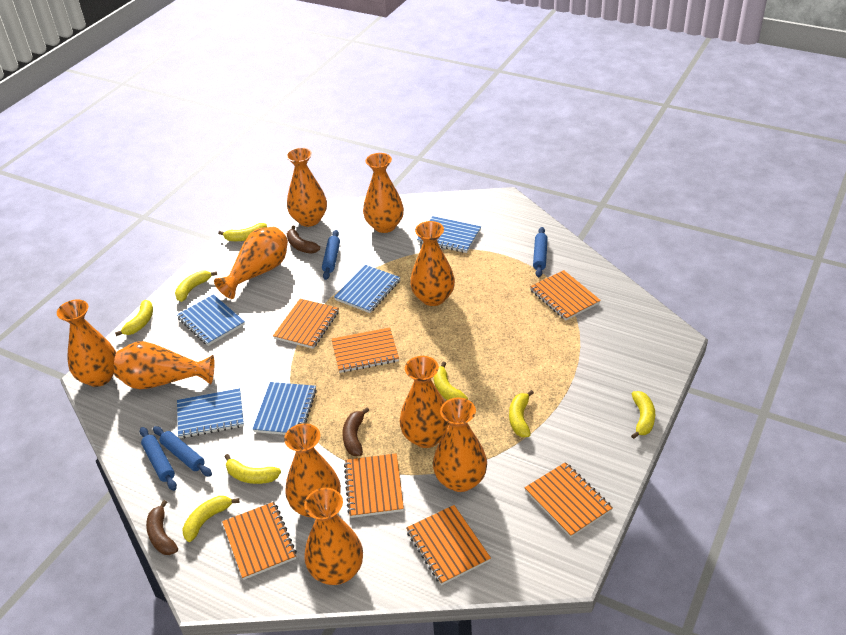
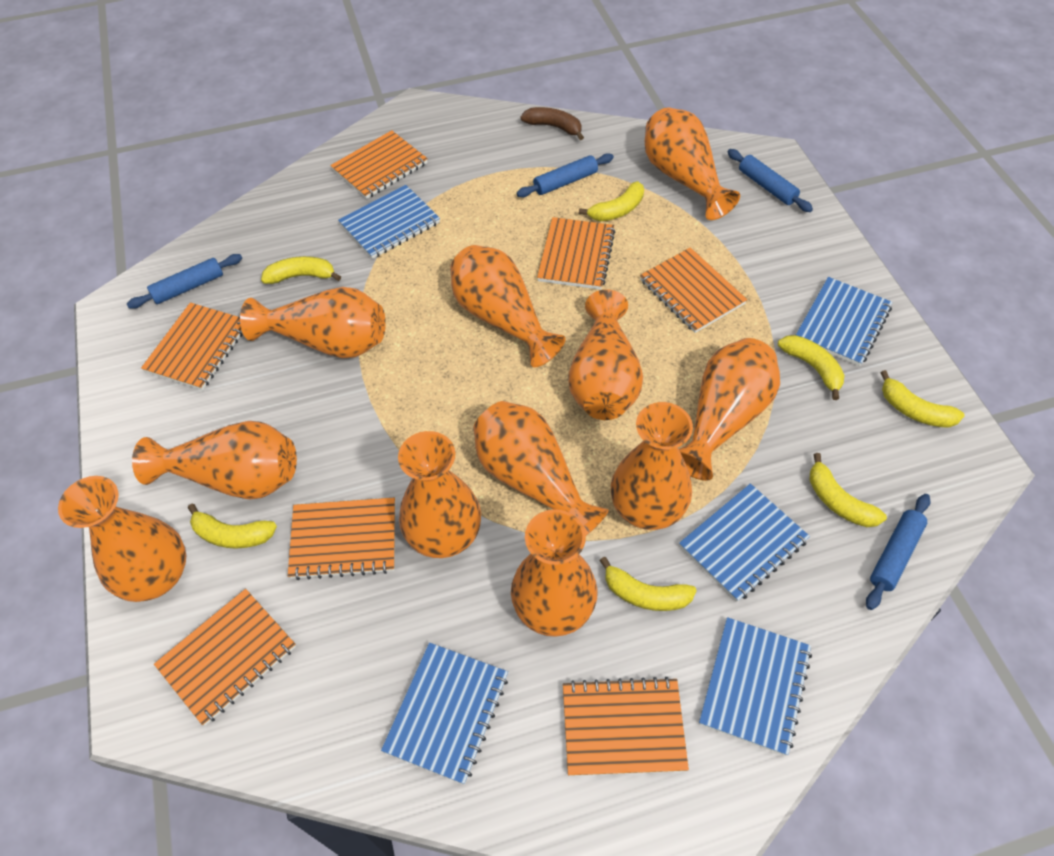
brown banana: [146,500,178,555] [287,226,320,254] [342,407,369,456] = 3 -> [520,107,584,140] = 1
orange vase: [57,299,116,387] [114,341,214,389] [214,227,288,299] [284,423,341,518] [286,147,327,227] [304,488,363,585] [363,153,404,233] [399,356,450,448] [410,221,455,306] [433,398,487,492] = 10 -> [58,476,186,602] [132,421,297,499] [240,287,386,358] [398,431,481,558] [450,245,566,367] [473,401,609,535] [511,509,598,637] [568,289,643,420] [611,402,693,530] [645,107,740,220] [679,338,780,481] = 11
yellow banana: [115,300,153,336] [175,271,217,302] [182,496,239,542] [218,223,267,241] [225,454,281,484] [434,362,468,400] [509,390,534,437] [631,391,655,439] = 8 -> [188,504,277,549] [261,256,341,284] [579,181,644,221] [599,557,697,611] [778,335,845,400] [809,453,887,527] [881,370,964,428] = 7

